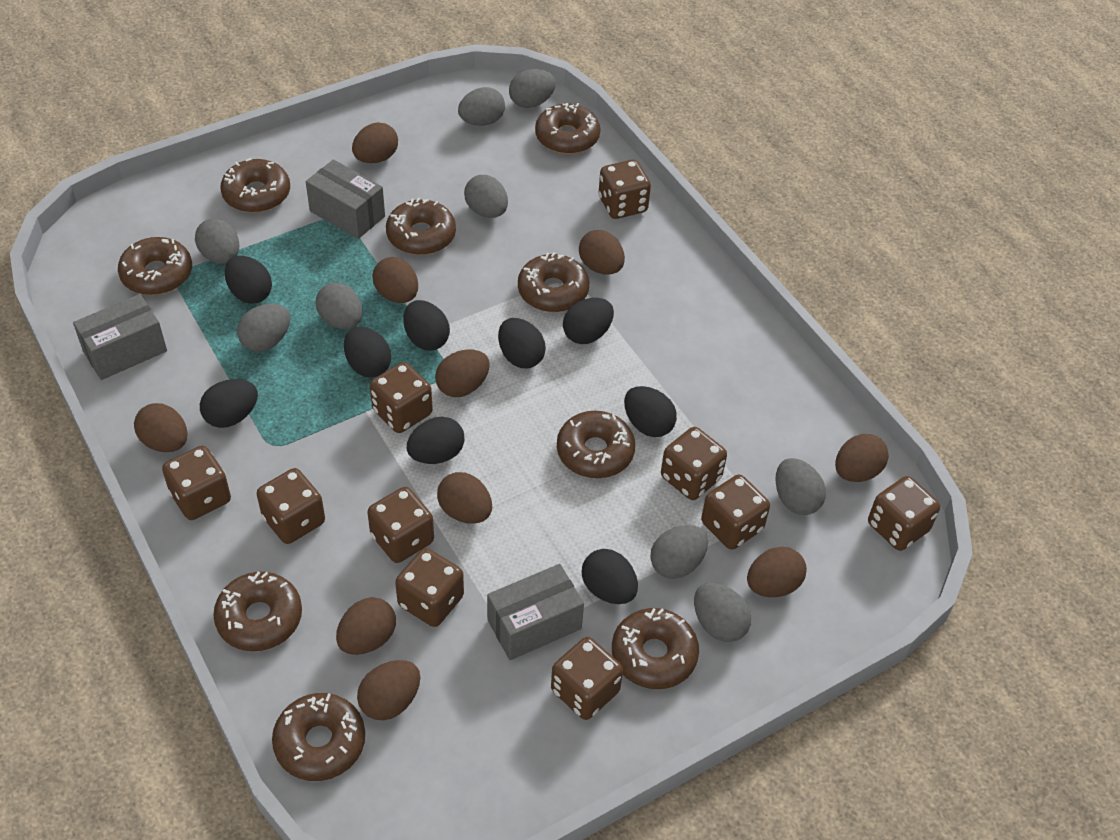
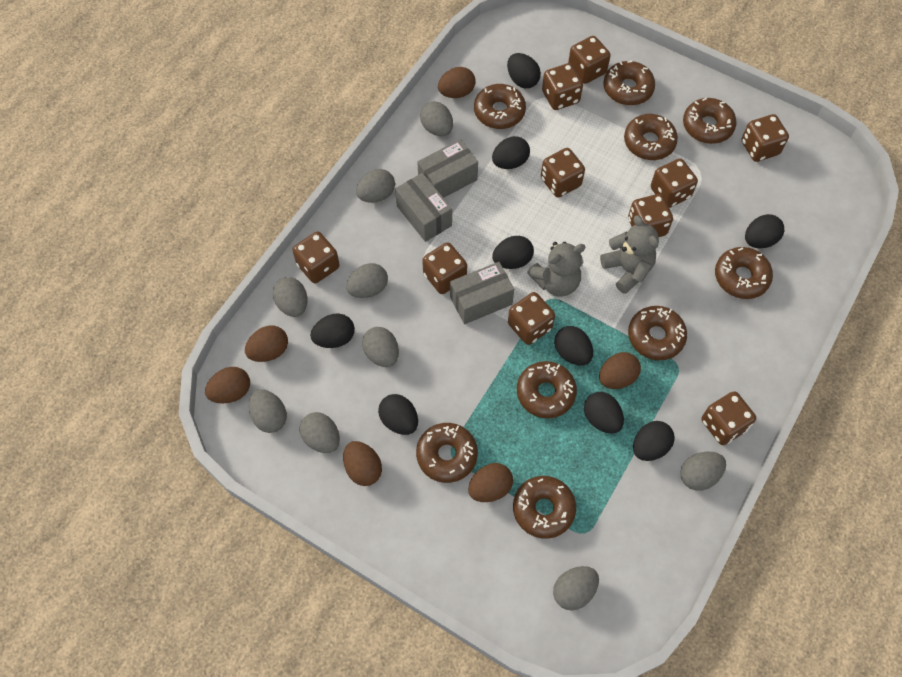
brown egg: [134,403,187,452] [336,597,396,655] [352,122,398,163] [357,660,420,720] [372,257,418,303] [435,350,490,397] [437,472,492,524] [579,230,625,275] [747,547,807,597] [835,434,889,482] = 10 -> [205,367,250,404] [245,326,288,362] [343,441,382,486] [438,67,475,98] [468,463,513,502] [599,352,641,389] = 6
grey teddy bear: none = 0 -> [527,242,586,297] [600,215,659,294] = 2

